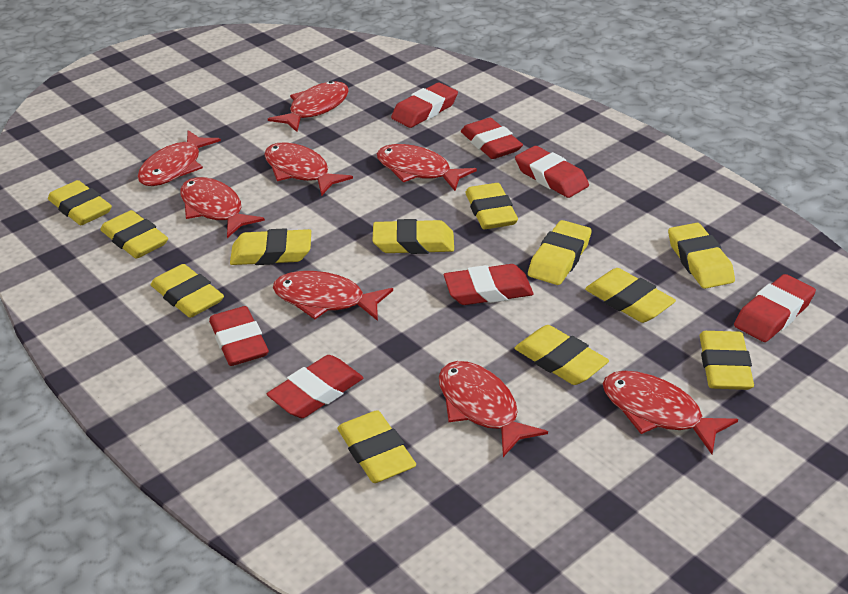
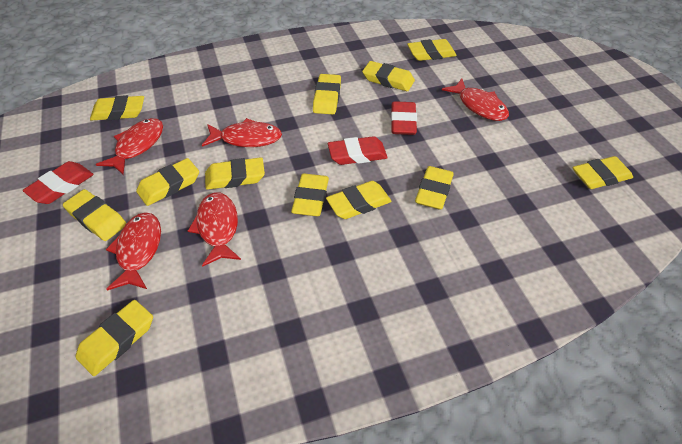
red eraser: [209,306,269,366] [267,355,363,418] [391,82,458,128] [444,264,534,305] [461,118,523,159] [515,146,589,198] [734,274,816,342] = 7 -> [23,161,94,204] [328,136,388,165] [391,101,417,135] = 3
red fish: [138,130,221,186] [180,177,265,238] [264,142,353,196] [268,81,349,132] [273,271,393,321] [377,144,477,191] [439,361,548,457] [603,371,738,454] = 8 -> [96,118,163,174] [106,212,161,291] [188,192,241,267] [202,118,282,147] [442,79,509,121] = 5

